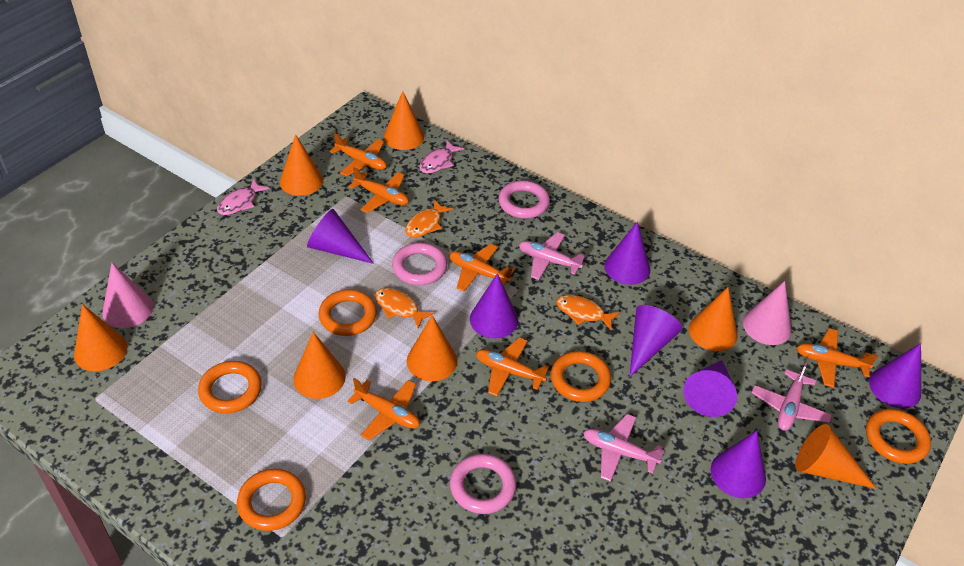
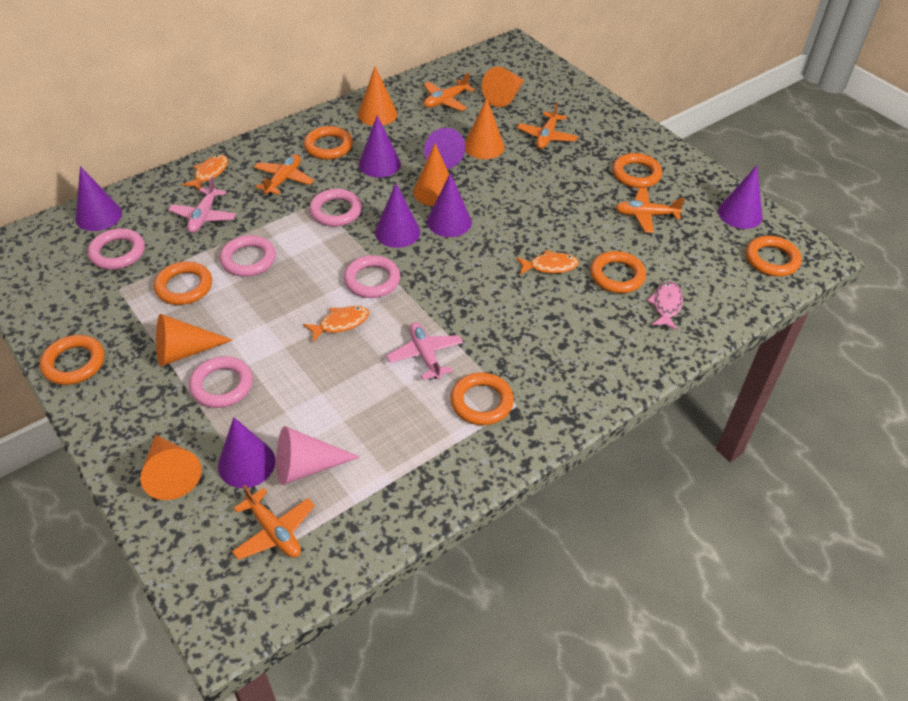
orange cone: [74,304,127,371] [280,134,323,196] [293,332,346,399] [384,91,424,150] [407,315,457,381] [689,287,738,351] [795,424,877,489] = 7 -> [140,435,202,500] [156,314,233,366] [358,66,397,126] [413,143,449,206] [465,98,505,159] [482,67,524,107] = 6
orange plane: [330,133,387,176] [347,378,420,440] [349,167,409,213] [449,244,515,292] [476,338,549,396] [797,328,878,388] = 6 -> [232,485,315,560] [254,154,314,195] [424,73,474,111] [517,102,578,149] [615,188,685,233] = 5
orange ring: [198,361,262,413] [237,469,306,531] [318,289,377,336] [551,351,611,402] [866,409,931,464] = 5 -> [40,335,104,385] [154,261,212,305] [304,126,353,160] [450,372,514,425] [590,251,646,293] [612,153,662,188] [746,236,802,276] = 7
pink cone: [102,263,154,328] [743,281,792,345] = 2 -> [277,426,360,485] = 1
pink fish: [217,179,270,215] [419,140,464,173] = 2 -> [647,281,683,330] = 1
pink plane: [519,232,585,280] [583,414,664,482] [752,362,832,431] = 3 -> [168,177,236,233] [386,322,463,380] = 2
pink ring: [392,243,447,285] [450,454,516,514] [499,180,550,219] = 3 -> [88,228,145,270] [189,356,253,408] [220,235,276,277] [309,189,362,227] [344,255,400,298] = 5

